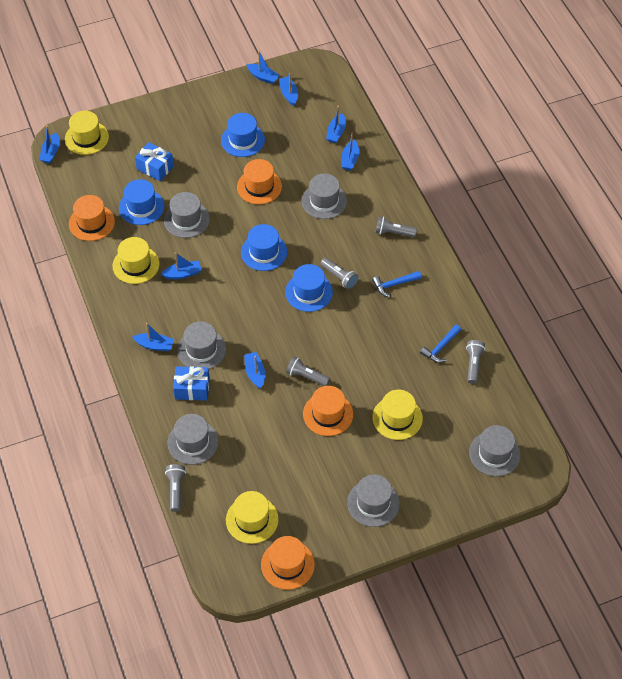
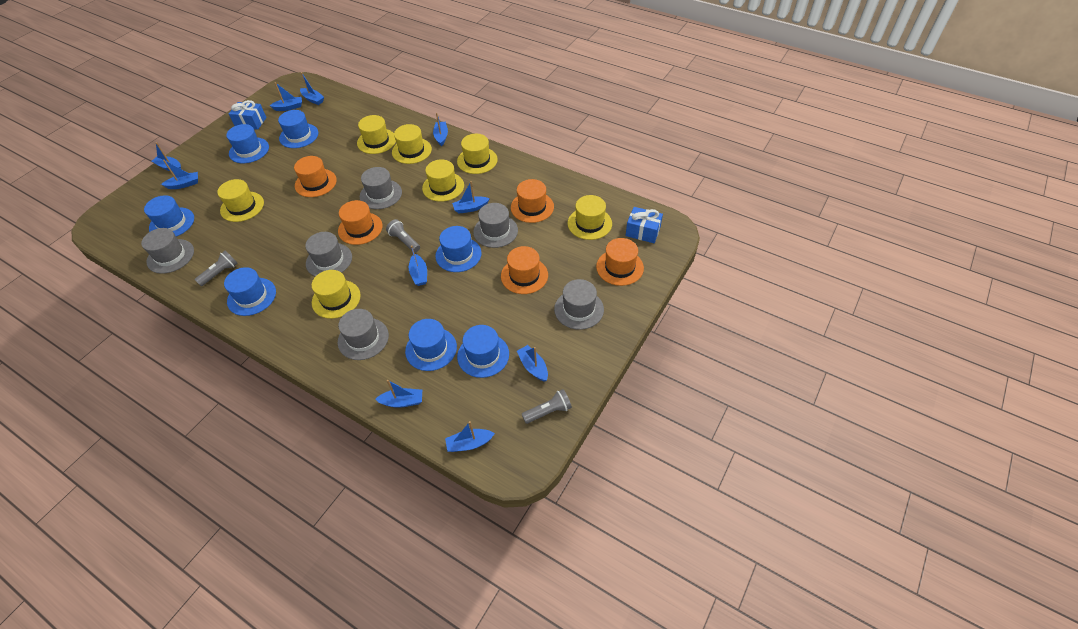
blue boat: [39,126,59,163] [133,323,174,351] [161,252,201,279] [244,352,265,389] [246,51,280,84] [279,73,298,106] [326,106,346,143] [341,133,359,170] = 8 -> [152,142,181,172] [161,160,198,189] [270,82,302,111] [300,72,324,105] [375,380,422,408] [409,245,427,286] [433,113,448,146] [445,421,495,452] [452,181,490,214] [517,345,548,382] = 10
blue hammer: [372,271,421,297] [420,325,461,363] = 2 -> none = 0
blue hat: [119,179,165,225] [221,113,265,157] [241,224,287,271] [285,264,333,312] = 4 -> [144,195,194,237] [224,267,276,316] [226,124,269,163] [278,110,318,148] [405,319,457,371] [435,226,481,272] [457,325,509,378] = 7
grey flashlight: [165,464,186,512] [286,356,330,386] [320,258,359,289] [375,216,417,237] [466,340,485,384] = 5 -> [194,251,238,286] [386,219,420,252] [522,389,572,424] = 3
orange hat: [69,195,115,241] [237,159,282,204] [261,536,315,590] [303,386,353,436] = 4 -> [294,156,337,197] [338,200,382,245] [501,246,548,294] [511,179,554,223] [596,238,644,286] = 5
yellow hat: [65,111,109,155] [112,237,160,284] [226,491,279,544] [372,390,423,440] = 4 -> [217,179,264,222] [312,270,361,319] [357,115,396,154] [392,124,432,164] [422,159,464,202] [457,134,498,174] [568,195,612,240] = 7

